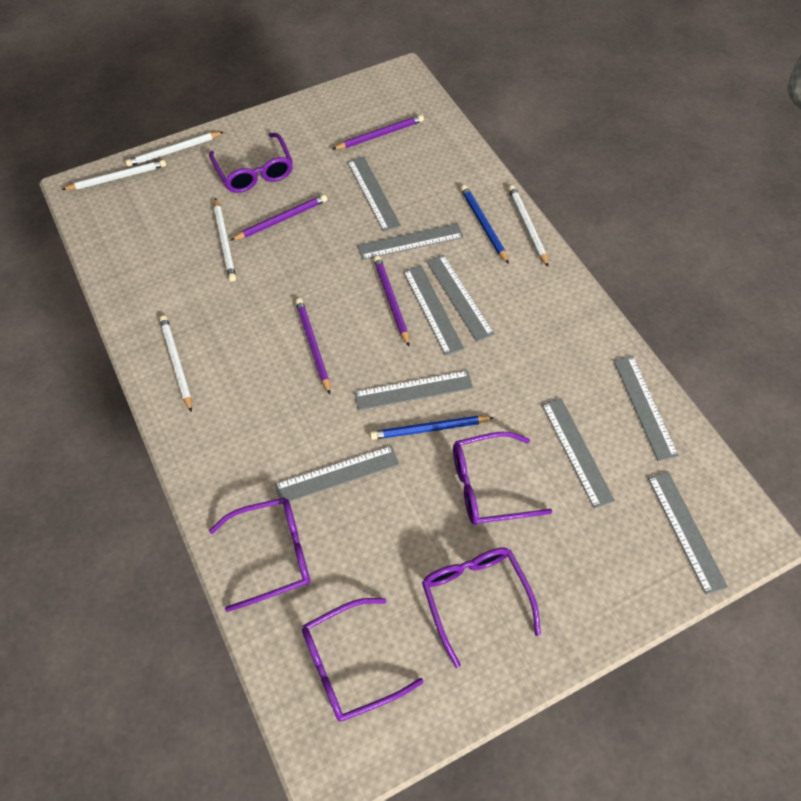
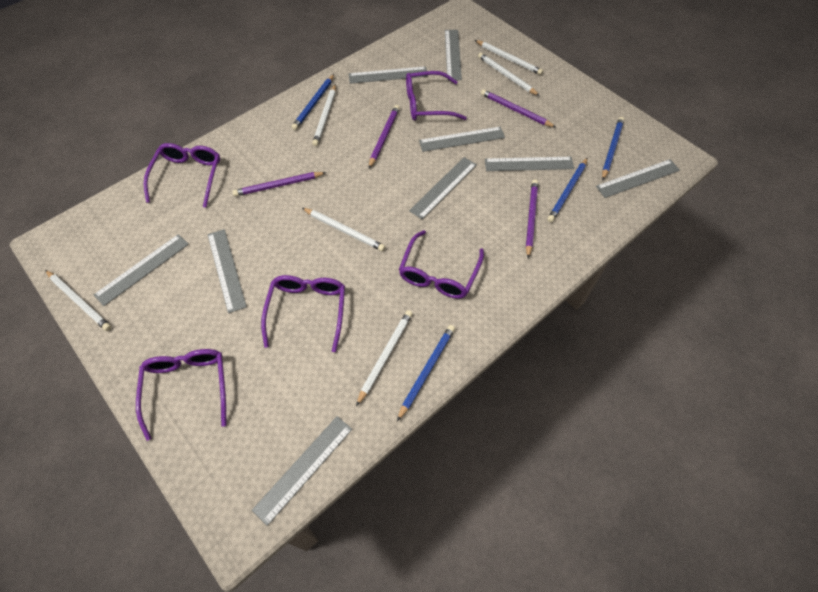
blue pencil: [370,416,494,440] [461,185,509,264] = 2 -> [291,74,334,130] [397,325,455,421] [547,158,587,222] [602,117,624,180] = 4
white pencil: [62,160,166,190] [125,132,223,167] [159,315,192,413] [214,198,236,282] [508,185,548,267] = 5 -> [45,270,111,331] [302,208,385,251] [312,84,336,146] [356,310,413,406] [475,40,543,75] [478,53,540,96] = 6

